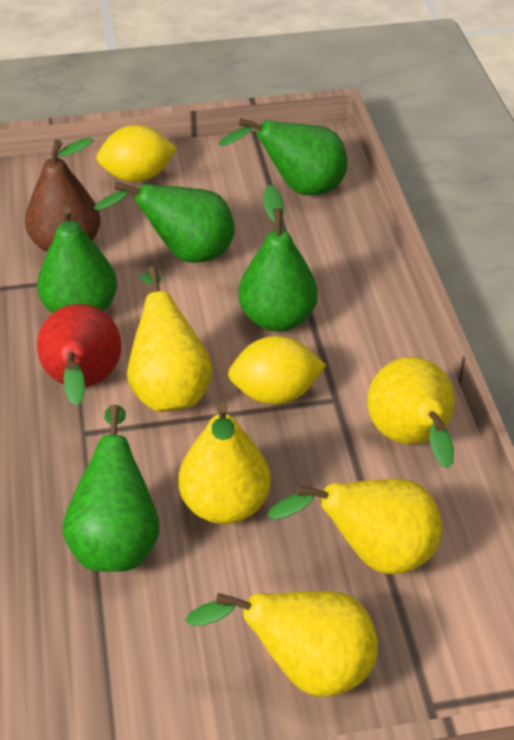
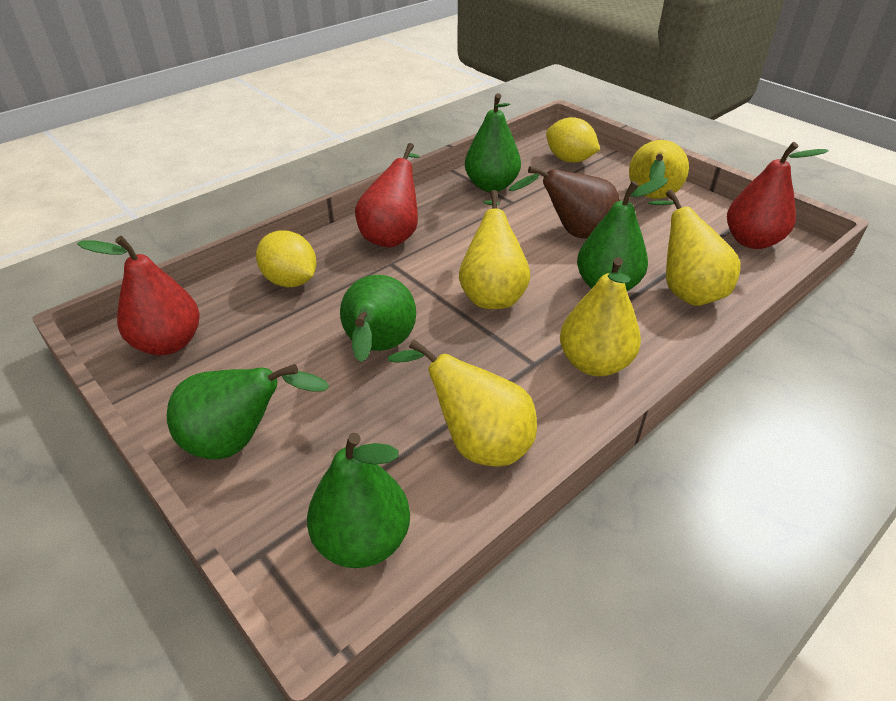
red pear: [37,304,121,406] = 1 -> [77,236,200,355] [355,143,420,248] [727,142,828,249] = 3

